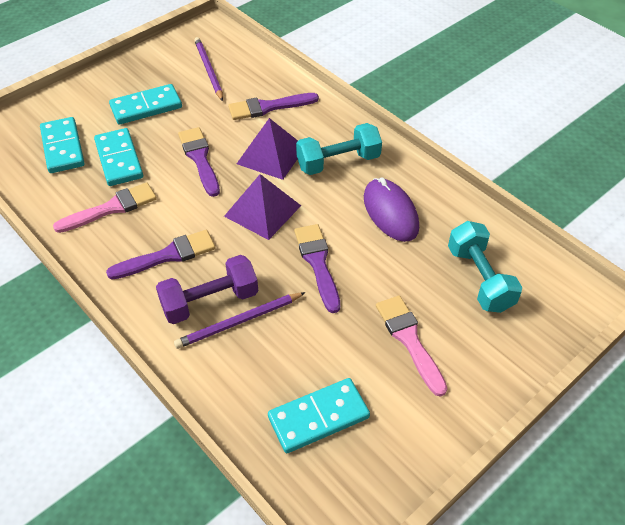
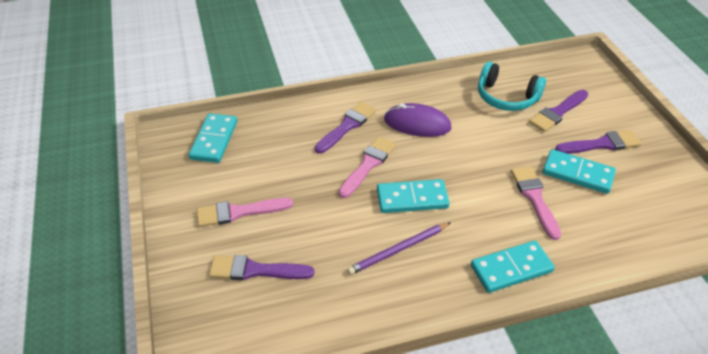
pink brush: [53,182,157,233] [376,296,447,397] = 2 -> [196,198,293,227] [339,137,396,198] [511,166,561,240] = 3
purple dumbbell: [156,255,258,324] = 1 -> none = 0
purple pencil: [174,292,306,349] [194,37,223,101] = 2 -> [347,222,451,275] = 1
purple pyramid: [224,174,301,240] [237,118,298,180] = 2 -> none = 0
turquoise dumbbell: [296,123,382,175] [448,221,522,313] = 2 -> none = 0
turquoise headphones: none = 0 -> [478,62,546,111] = 1

